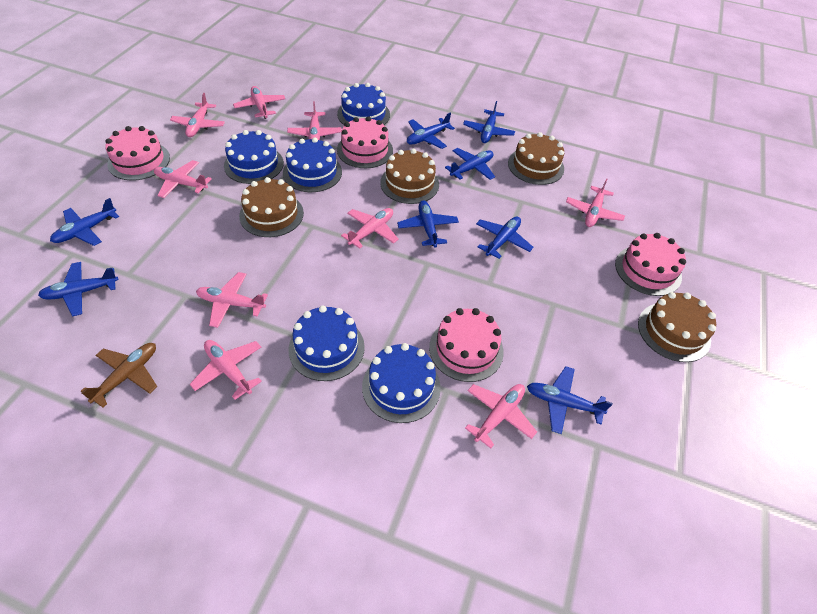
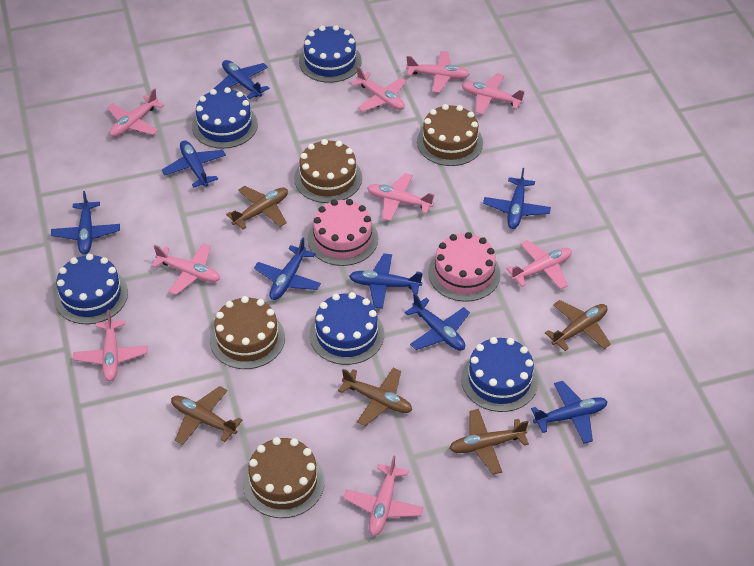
brown plane: [81,343,158,408] = 1 -> [171,386,242,445] [226,186,288,230] [338,368,412,426] [449,409,529,475] [545,300,611,351] = 5
pink cake: [105,126,170,181] [337,116,393,168] [429,308,504,382] [615,233,686,296] = 4 -> [308,199,378,266] [428,232,501,302] = 2

